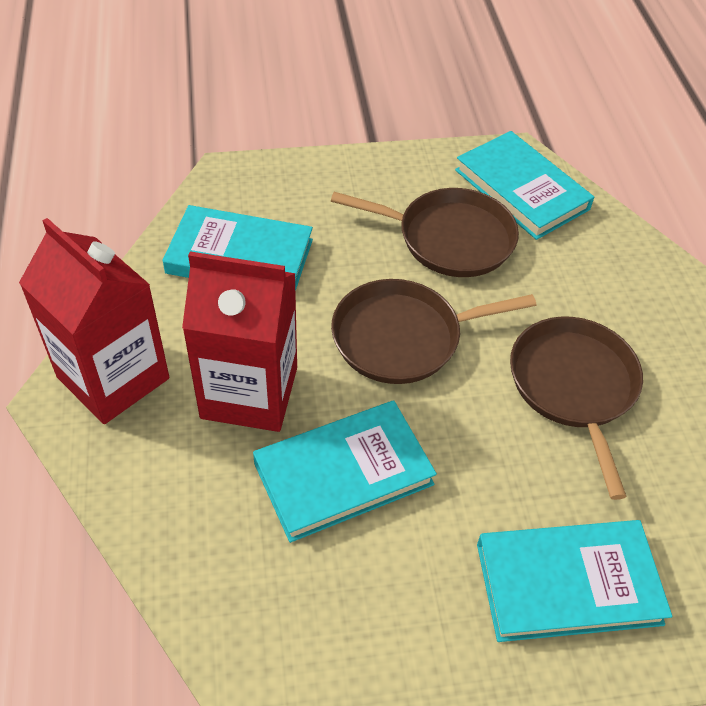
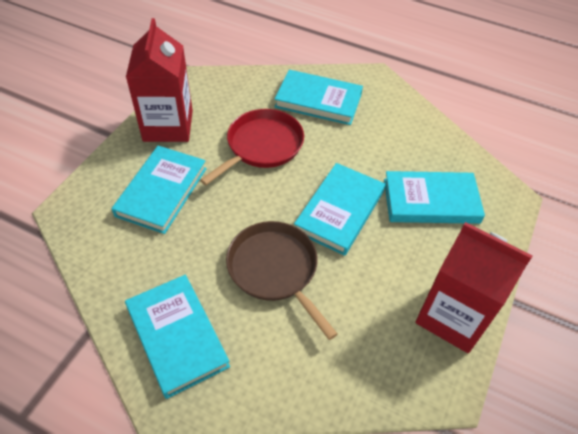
brown pan: [331,188,519,277] [331,279,536,384] [510,316,643,500] = 3 -> [226,221,338,340] = 1
red pan: none = 0 -> [200,109,304,185] = 1
turquoise book: [163,205,313,291] [253,400,437,543] [455,131,594,240] [477,520,672,642] = 4 -> [112,146,207,234] [125,275,230,399] [275,70,363,125] [294,163,385,256] [384,171,485,224] = 5

